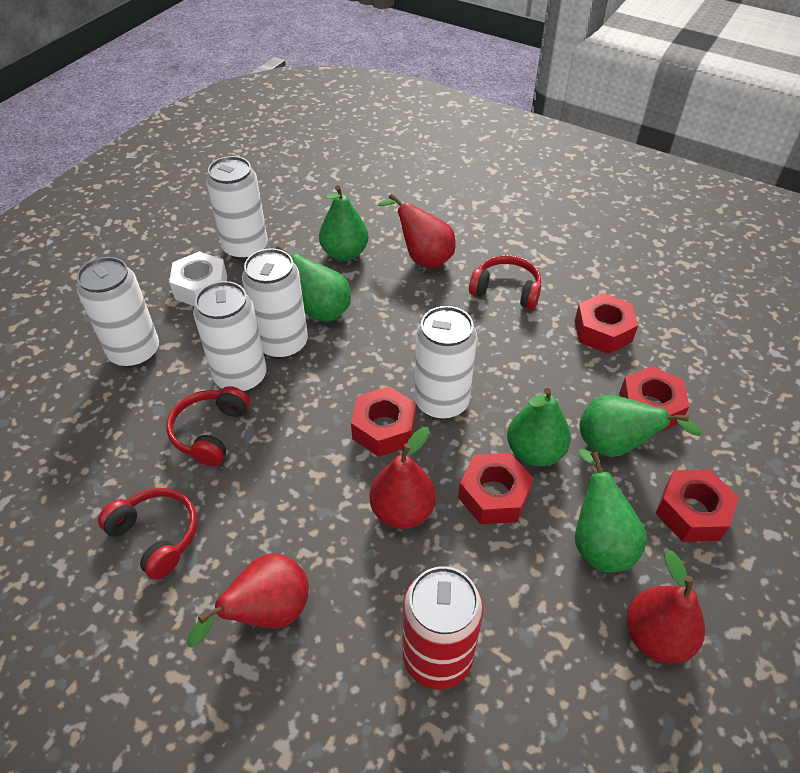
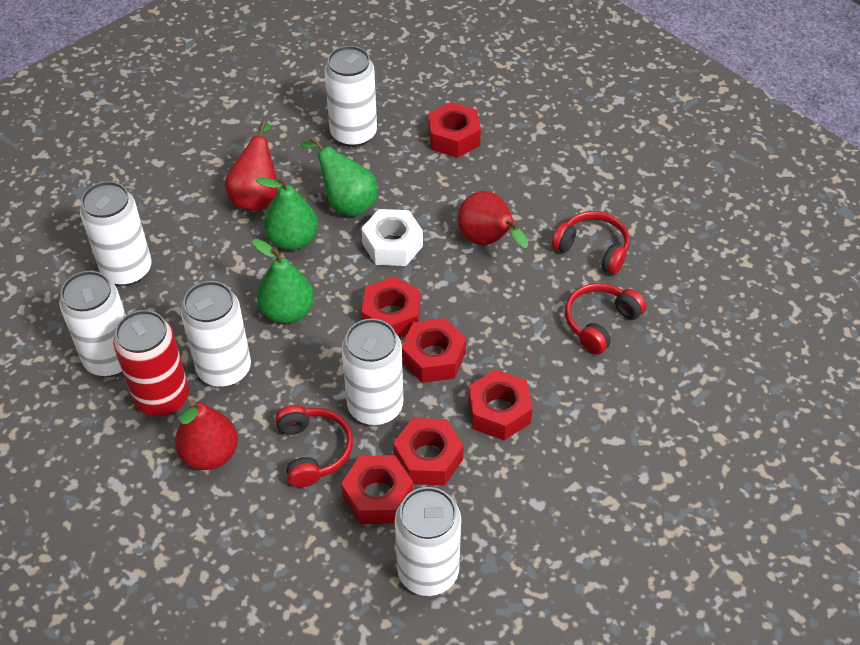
green pear: [275,245,351,321] [319,185,369,261] [507,388,571,466] [575,449,647,572] [579,395,702,457] = 5 -> [253,239,314,324] [256,176,318,250] [300,136,378,217] = 3
red nut: [351,387,416,457] [458,453,534,524] [575,293,638,354] [619,366,690,434] [655,469,738,542] = 5 -> [341,455,413,524] [362,276,421,338] [393,418,464,485] [402,318,466,383] [428,102,481,158] [468,369,533,440] = 6
red pear: [187,553,309,648] [370,427,436,529] [378,194,456,268] [626,550,705,664] = 4 -> [175,400,238,470] [225,121,278,211] [458,191,528,248] = 3
white can: [77,257,159,368] [193,281,267,392] [206,156,268,260] [242,248,308,359] [414,306,477,419] = 5 -> [59,271,126,377] [80,181,152,286] [181,281,251,387] [324,46,377,147] [342,319,403,425] [395,487,461,596] = 6

